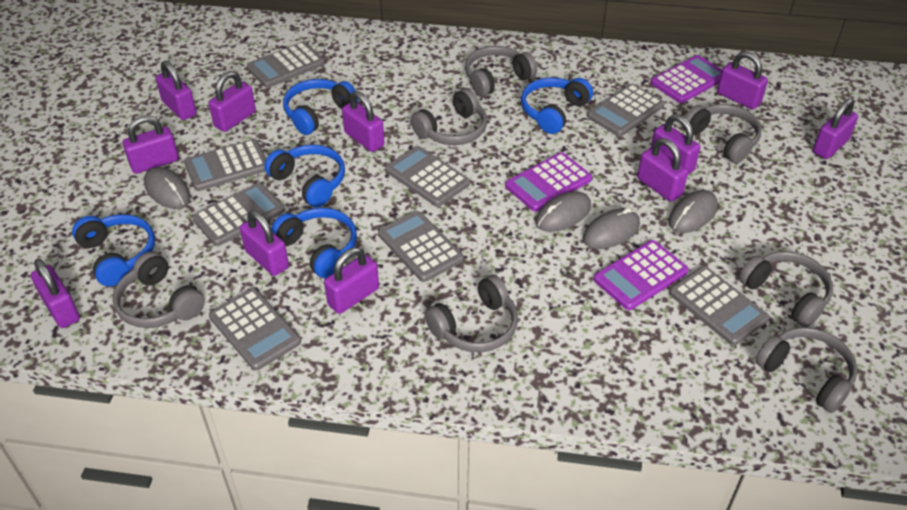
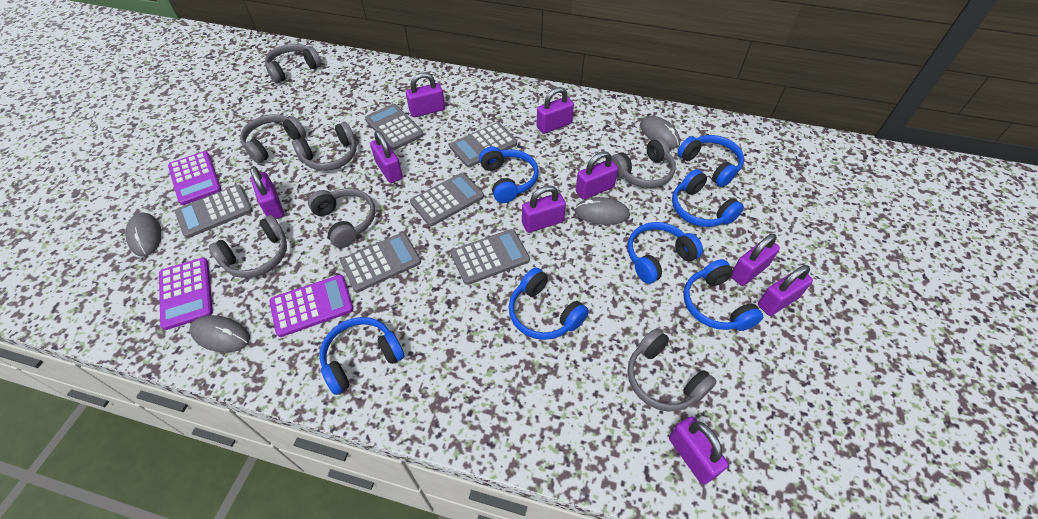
blue headphones: [72,214,155,286] [264,144,345,208] [271,208,357,278] [283,79,358,135] [521,78,593,134] = 5 -> [319,317,405,395] [479,146,539,203] [509,267,589,340] [628,222,703,284] [672,169,744,227] [677,135,744,187] [683,259,763,331] = 7
grey calculator: [184,139,266,191] [192,183,285,246] [209,288,301,371] [247,42,325,88] [378,211,464,282] [385,146,470,207] [587,84,665,137] [669,266,769,345] = 8 -> [175,185,253,238] [340,232,421,292] [365,104,424,150] [410,173,484,226] [450,122,517,167] [451,229,530,285] = 6
purple padlock: [31,259,80,328] [123,115,179,174] [156,61,197,120] [209,71,256,132] [240,210,289,276] [324,247,379,314] [342,91,384,152] [637,138,688,202] [651,114,700,175] [717,51,768,109] [813,98,858,159] = 11 -> [250,166,284,219] [370,131,403,183] [406,72,445,117] [522,185,566,233] [536,87,574,134] [576,151,618,200] [669,416,729,484] [731,234,780,286] [758,265,813,316] = 9

